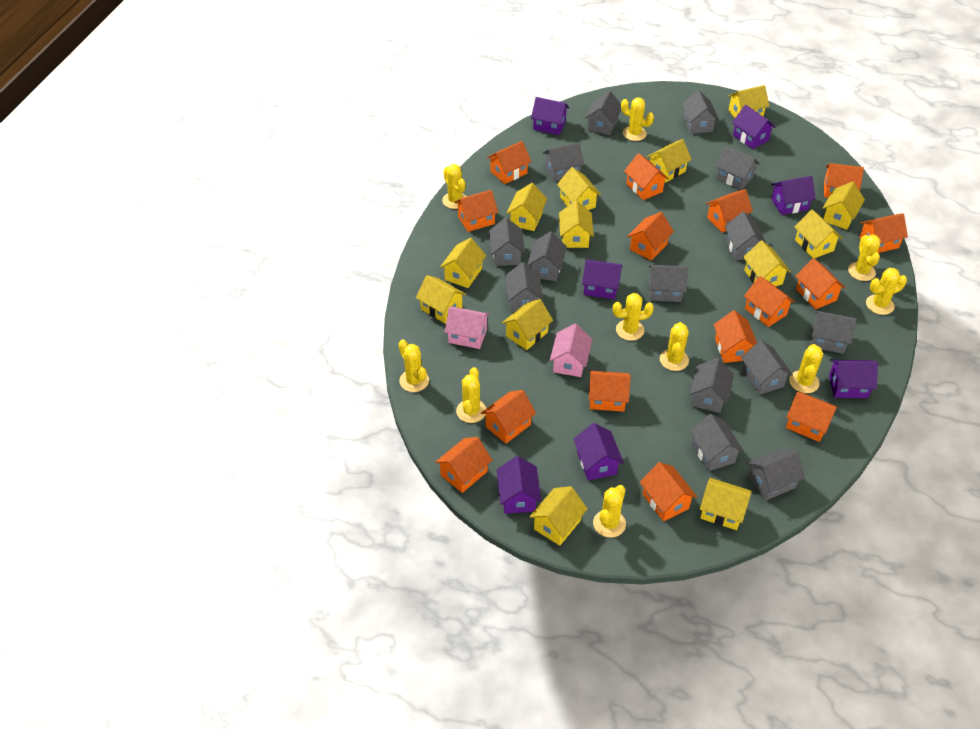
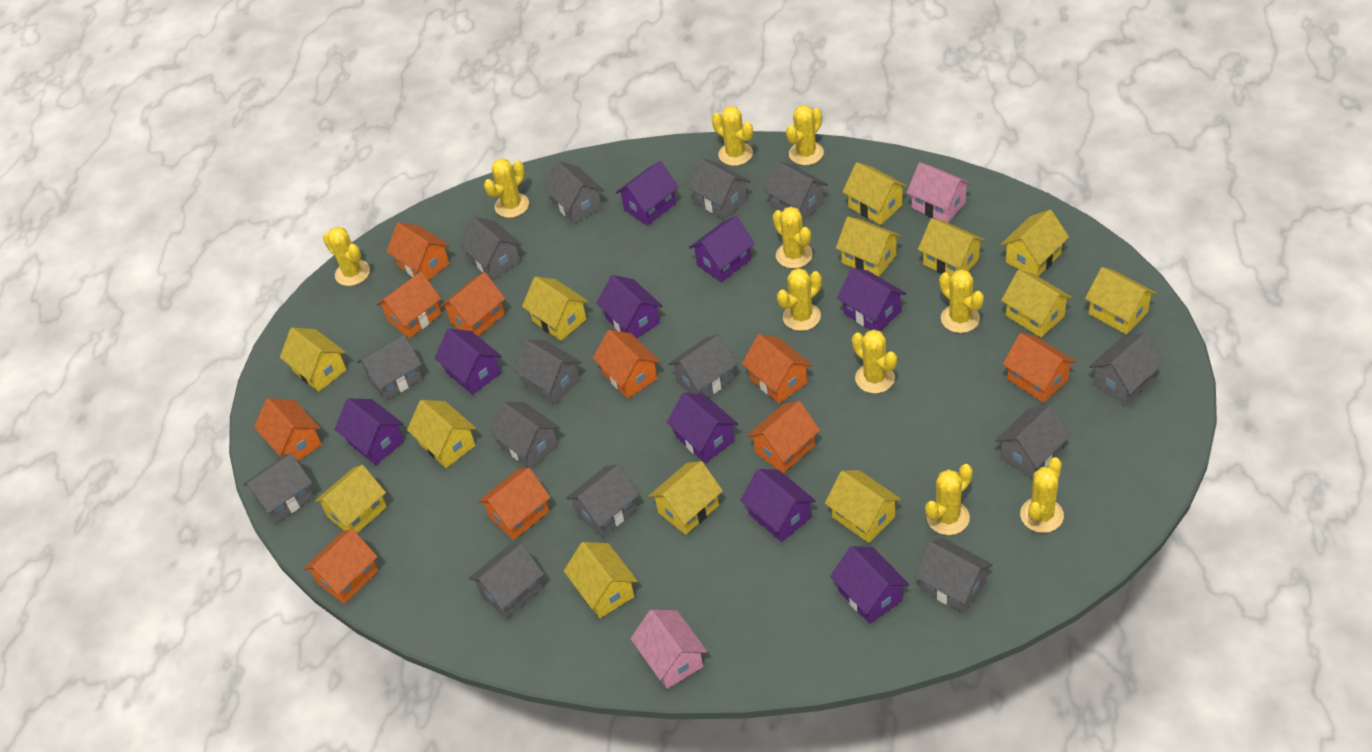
orange house: [435,437,492,493] [455,190,498,232] [481,390,536,444] [487,141,531,184] [589,371,631,412] [624,153,669,200] [627,212,674,261] [640,462,697,521] [706,189,753,233] [714,310,757,363] [744,276,795,327] [786,392,838,442] [795,258,846,309] [824,163,864,198] [859,213,908,253] = 15 -> [254,398,322,461] [304,529,378,604] [376,272,442,338] [386,223,450,281] [440,272,506,336] [478,468,551,540] [593,330,660,399] [742,334,812,403] [747,401,820,473] [1003,333,1076,403] = 10
purple house: [497,456,541,514] [531,97,569,135] [574,423,624,481] [582,259,622,299] [732,105,776,149] [771,176,816,215] [829,360,878,398] = 7 -> [335,399,404,465] [435,329,502,395] [596,275,662,338] [616,161,679,225] [667,393,738,463] [689,216,755,282] [740,469,816,542] [830,546,909,624] [837,268,906,331] = 9

